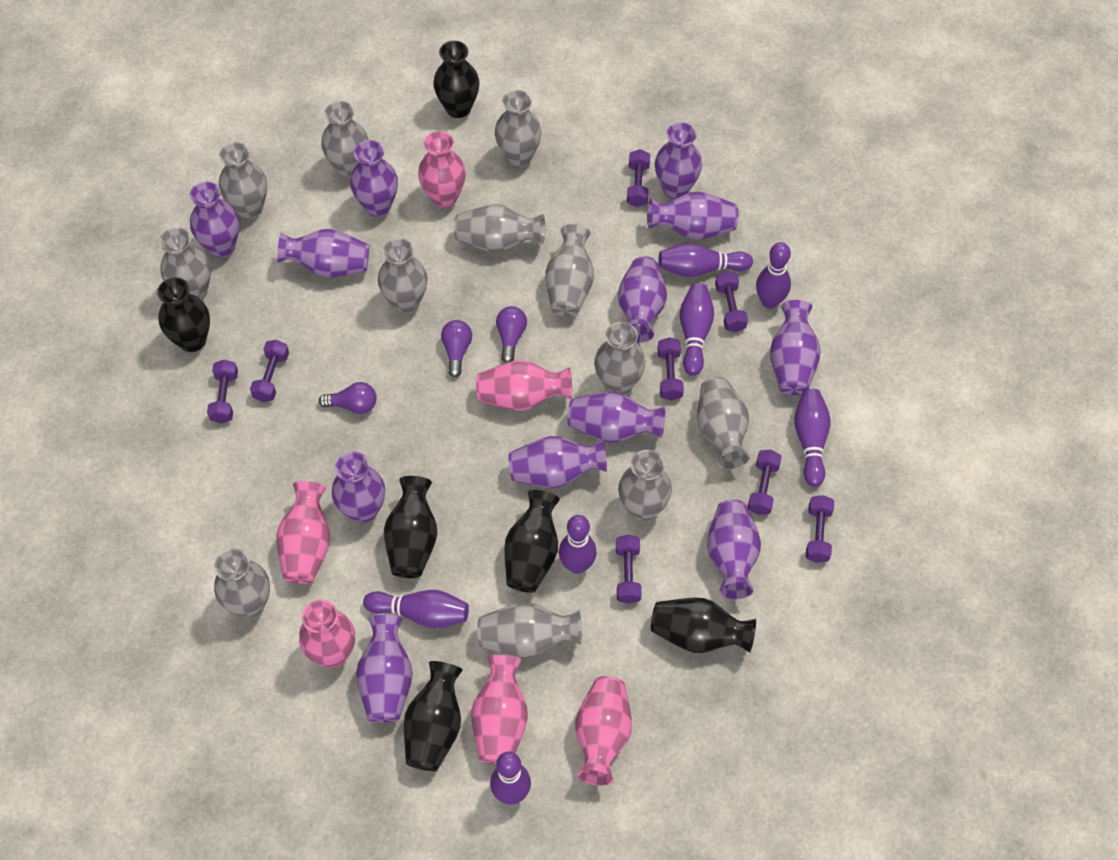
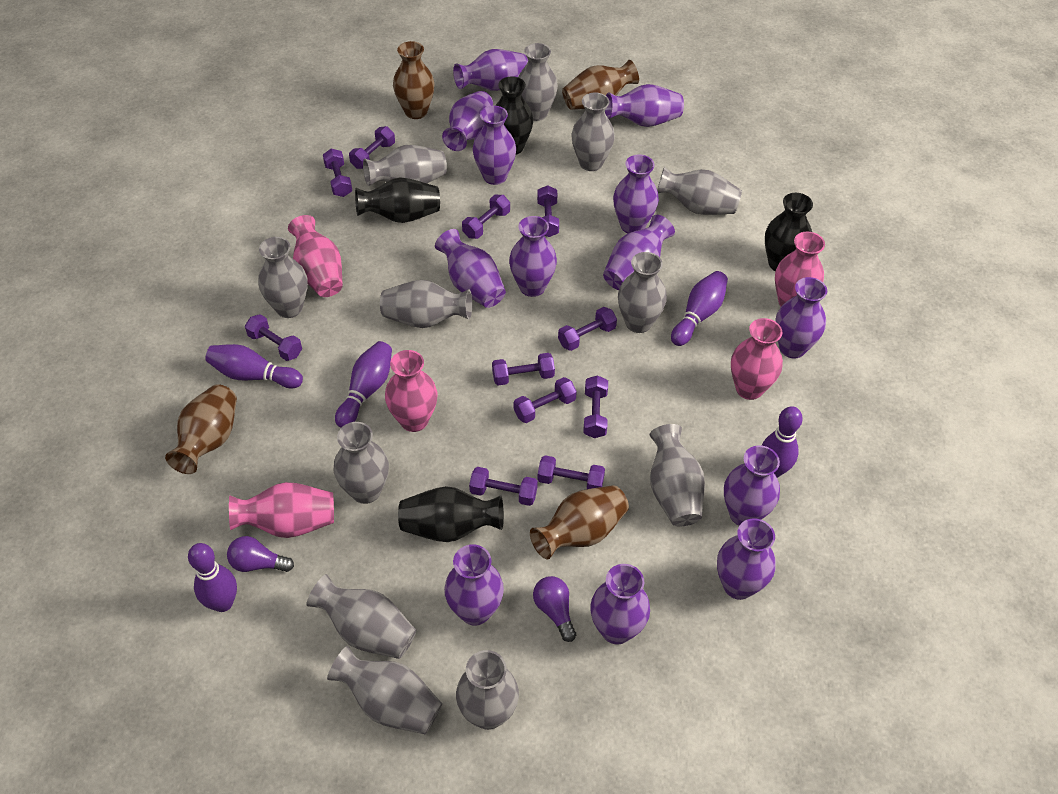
black vase: [157,277,210,352] [384,476,438,578] [404,661,463,772] [433,41,480,118] [504,490,560,593] [651,598,756,653] = 6 -> [355,177,440,223] [398,486,504,542] [495,76,533,154] [765,193,813,271] = 4
brown vase: none = 0 -> [165,384,237,474] [393,41,435,119] [530,485,629,560] [562,60,639,110] = 4
pink vase: [276,481,330,584] [299,599,355,668] [418,131,466,208] [471,655,528,764] [476,360,572,411] [575,676,632,786] = 6 -> [229,482,334,538] [288,215,343,297] [385,350,437,432] [731,318,783,400] [775,232,825,307] = 5
purple bowling pin: [363,590,469,628] [490,751,531,804] [559,515,597,574] [658,243,753,277] [680,283,714,376] [756,242,791,309] [794,389,831,487] = 7 -> [188,543,237,612] [205,344,303,388] [335,341,392,428] [671,271,728,346] [762,406,803,478] = 5
purple dumbbell: [207,360,238,424] [250,340,289,402] [616,535,642,604] [627,149,650,207] [658,337,684,401] [715,271,748,332] [748,450,782,515] [806,495,834,563] = 8 -> [245,314,302,361] [323,149,352,197] [349,126,395,169] [462,195,510,239] [469,467,538,506] [492,353,555,386] [514,377,577,423] [537,185,559,237] [537,455,605,489] [558,307,617,351] [583,375,608,438] = 11
purple light bulb: [319,382,377,414] [441,320,472,377] [496,306,527,363] = 3 -> [227,536,294,572] [533,576,576,642] = 2
purple vase: [189,182,239,258] [277,229,369,277] [332,452,385,523] [350,140,398,217] [356,615,413,722] [508,436,607,488] [567,391,665,443] [618,256,667,343] [647,191,738,240] [655,122,702,199] [707,499,761,599] [770,300,821,395] = 12 -> [435,229,506,308] [442,91,493,151] [444,544,504,626] [453,49,528,91] [473,106,516,185] [509,216,557,297] [590,564,650,644] [603,215,675,290] [605,84,684,127] [613,155,659,233] [717,518,776,600] [724,445,780,526] [775,277,827,358] = 13

